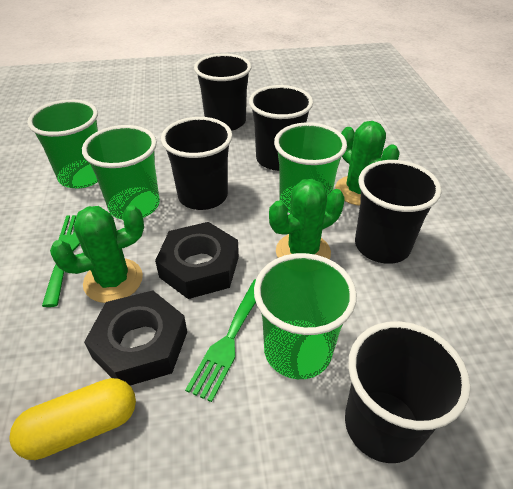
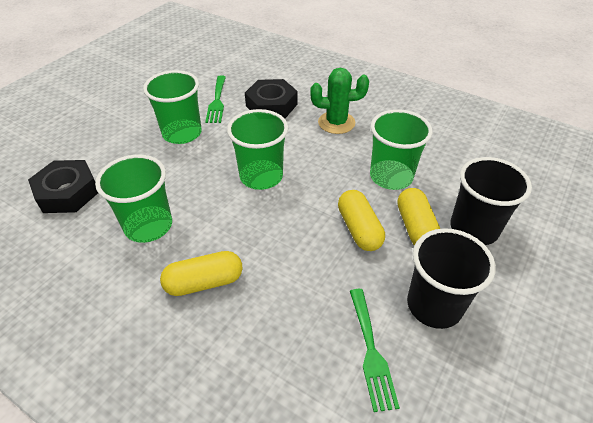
black cup: [161,117,233,210] [194,54,251,131] [249,85,313,171] [345,321,470,463] [355,160,442,264] = 5 -> [407,228,496,329] [450,157,532,245] = 2
green cactus: [50,205,144,303] [269,179,345,259] [335,121,400,206] = 3 -> [310,68,369,134] = 1
yellow capsule: [9,378,136,460] = 1 -> [160,251,243,296] [338,190,385,251] [397,188,440,246] = 3

